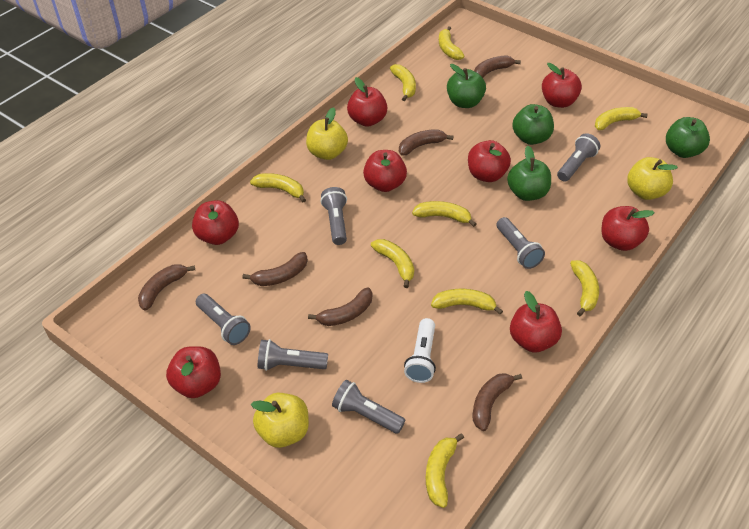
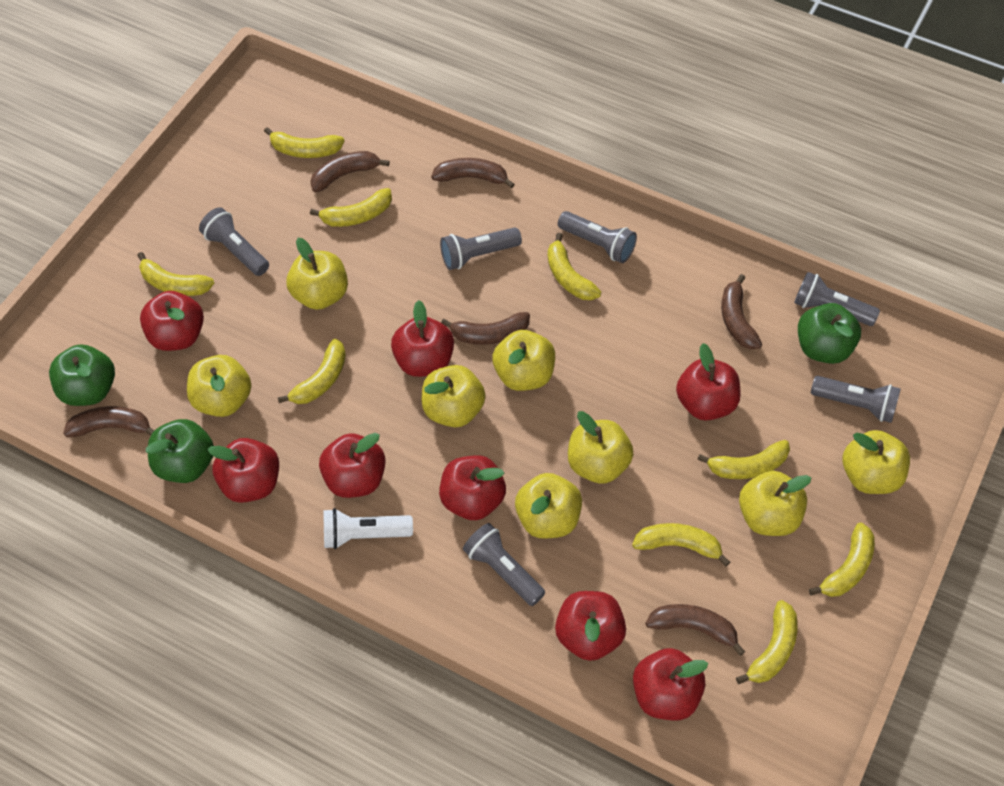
green apple: [447,64,486,108] [507,146,551,201] [512,104,554,145] [666,117,710,158] = 4 -> [49,344,115,406] [146,419,214,483] [798,303,861,364] = 3
yellow apple: [251,393,309,448] [306,107,348,160] [627,157,678,200] = 3 -> [187,355,251,417] [286,238,348,310] [422,365,485,427] [492,330,555,391] [515,473,582,539] [568,411,633,484] [739,471,811,536] [843,430,910,494] = 8

